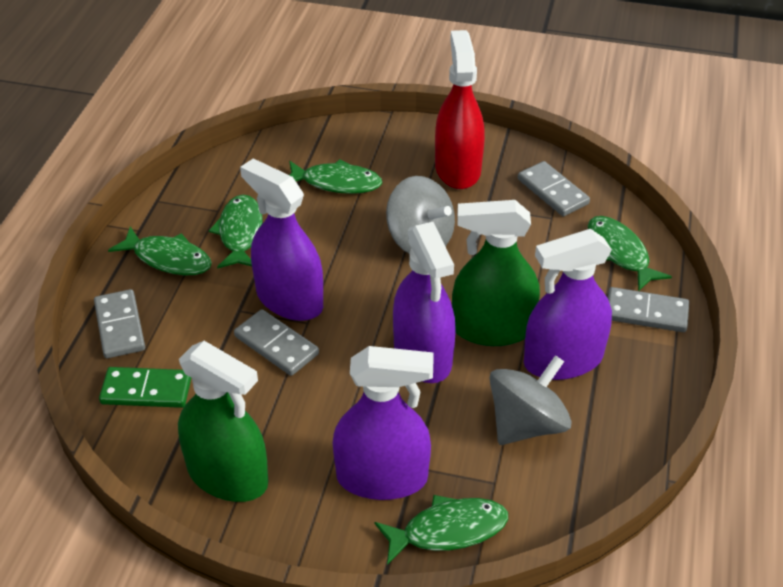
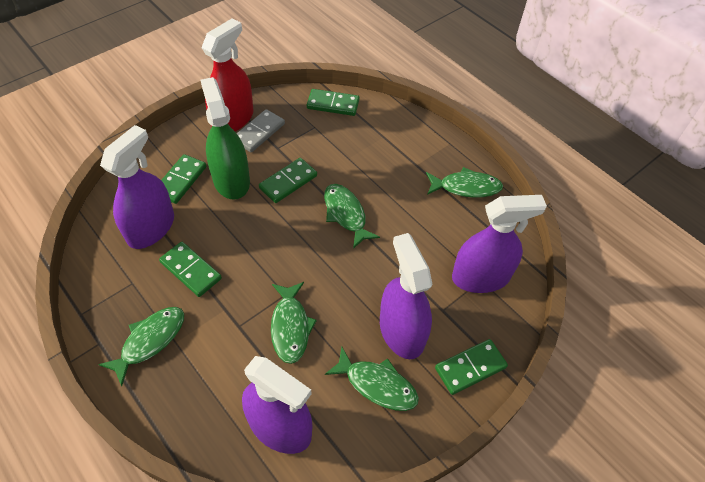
green domino: [99,367,191,408] = 1 -> [159,242,222,297] [161,154,206,204] [259,158,317,203] [307,89,360,116] [435,339,508,395] = 5
green spray bottle: [178,341,268,502] [452,200,540,346] = 2 -> [200,77,250,200] = 1
grey domino: [94,289,145,358] [234,309,319,376] [518,161,590,216] [608,287,689,332] = 4 -> [237,109,285,152] = 1
grey spinning top: [386,176,455,254] [490,355,572,445] = 2 -> none = 0

